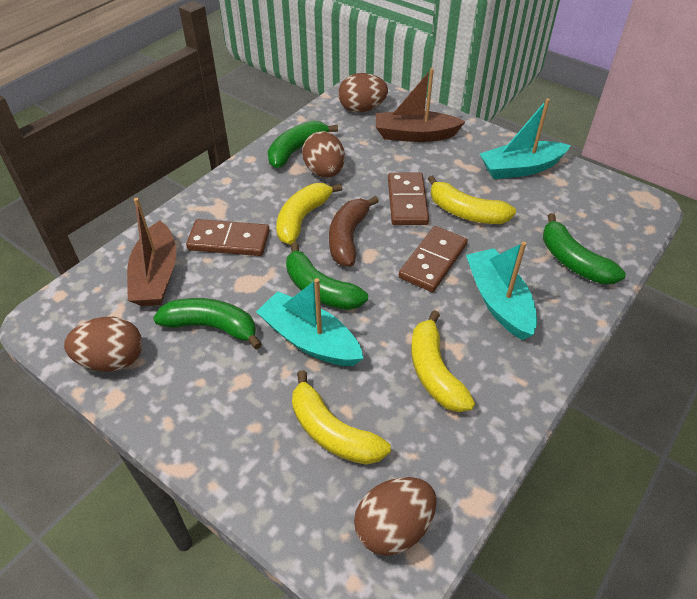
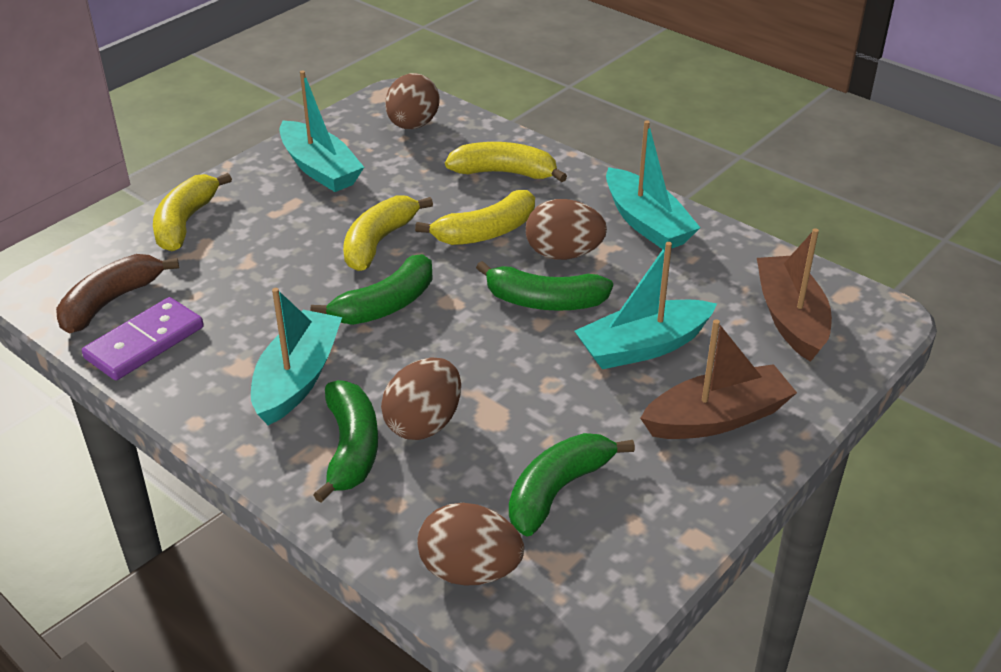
brown domino: [186,219,270,256] [388,172,429,225] [399,226,468,292] = 3 -> none = 0
purple domino: none = 0 -> [82,297,204,380] = 1
turquoise boat: [256,278,364,366] [466,241,537,340] [480,98,571,179] = 3 -> [251,288,342,425] [279,70,364,192] [575,242,717,369] [606,120,700,250] = 4

